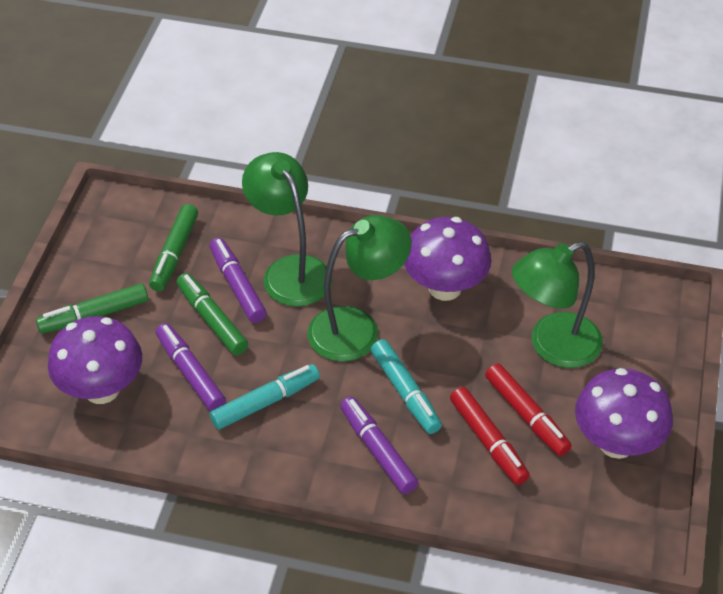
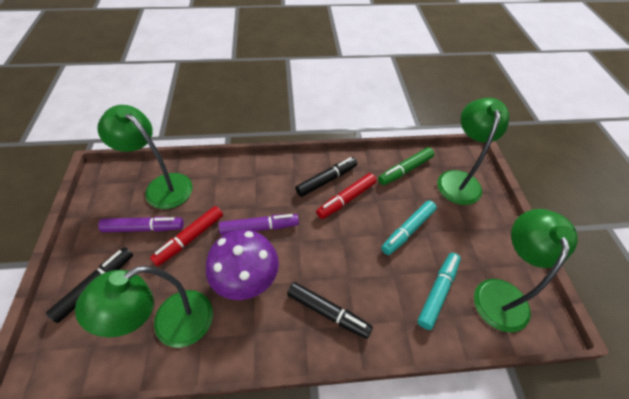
black marker: none = 0 -> [46,247,133,323] [287,282,373,339] [295,157,357,197] = 3
green lamp: [242,152,332,307] [307,215,411,362] [512,241,603,368] = 3 -> [75,266,213,348] [97,105,193,209] [437,98,509,205] [474,209,577,332] = 4
green marker: [36,283,148,334] [149,204,198,291] [177,273,248,355] = 3 -> [378,147,434,185] = 1
purple marker: [156,323,226,411] [209,238,267,323] [340,397,419,494] = 3 -> [98,217,184,232] [219,214,299,235] = 2
purple mushroom: [48,316,142,404] [404,217,491,301] [575,368,673,459] = 3 -> [206,230,279,300] = 1

